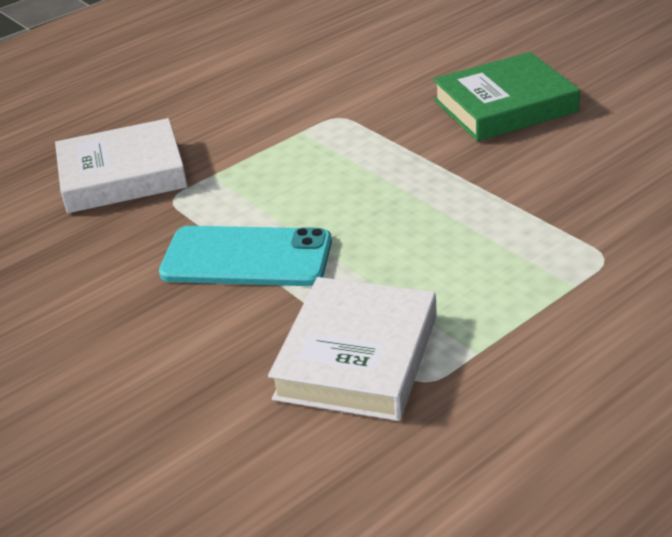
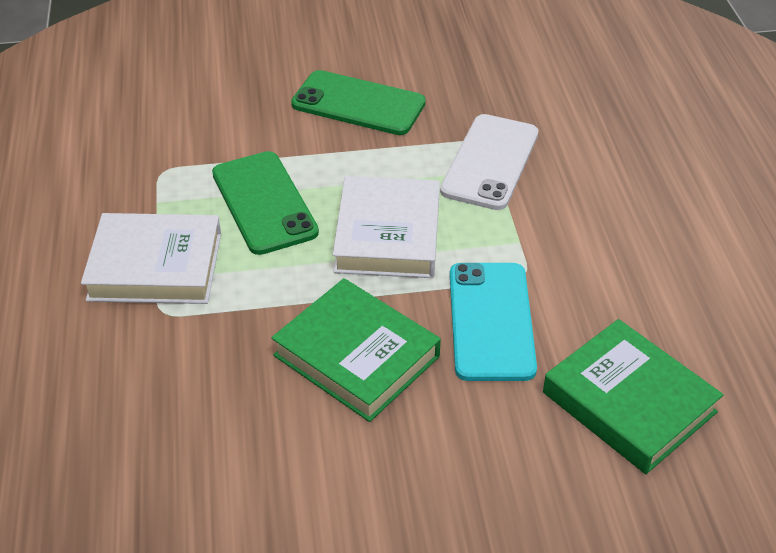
green book: [433,52,580,141] = 1 -> [271,278,441,422] [543,319,724,474] = 2
green phone: none = 0 -> [212,151,319,255] [291,70,426,135] = 2
white phone: none = 0 -> [440,114,539,210] = 1

